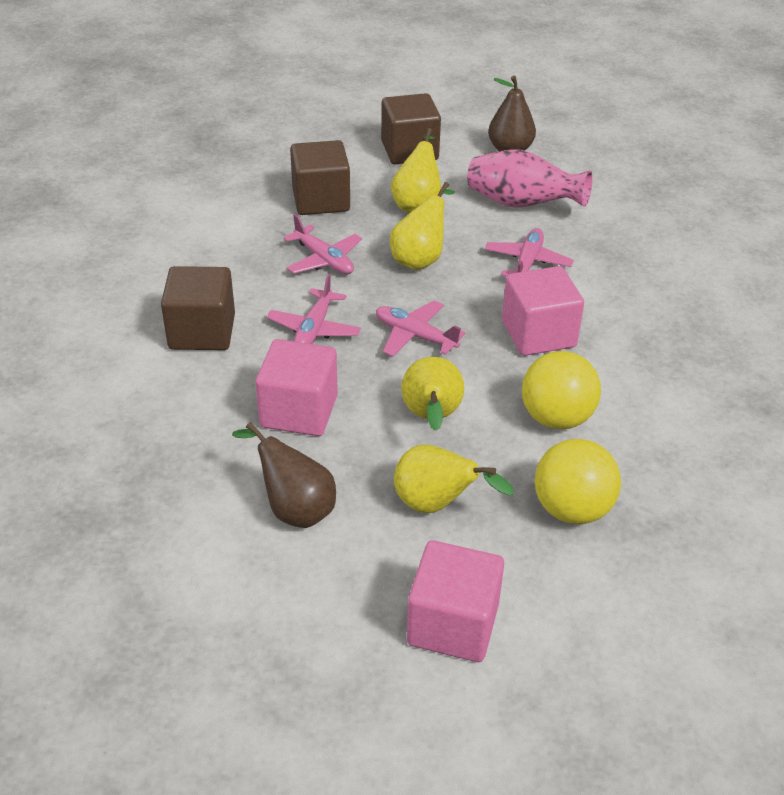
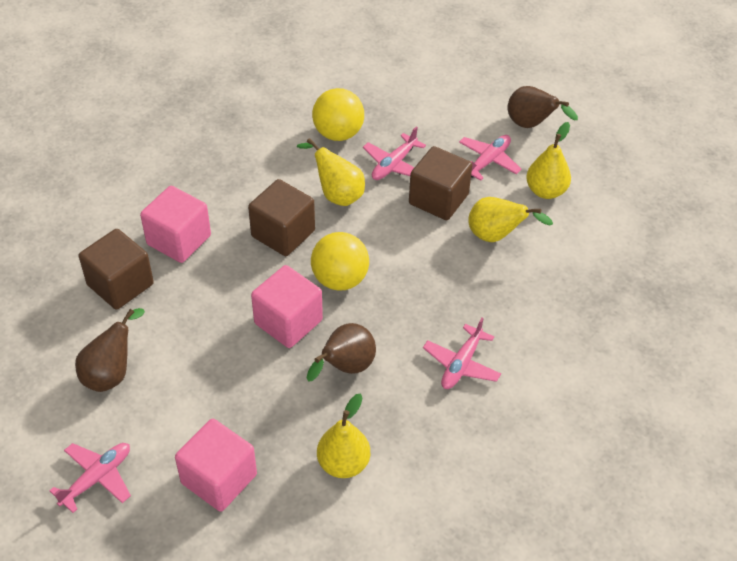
brown pear: [232,422,336,528] [488,76,536,151] = 2 -> [75,308,145,392] [306,323,376,382] [507,86,578,128] = 3
pink vase: [467,150,593,207] = 1 -> none = 0

